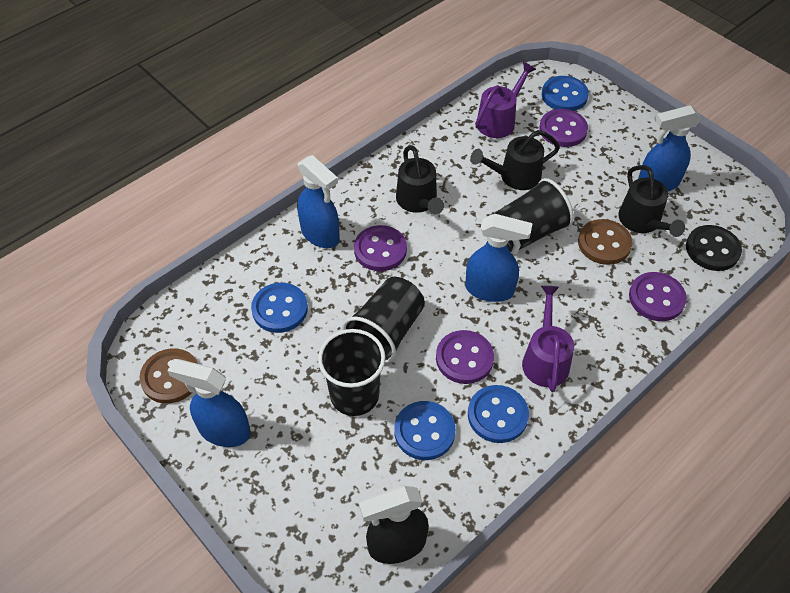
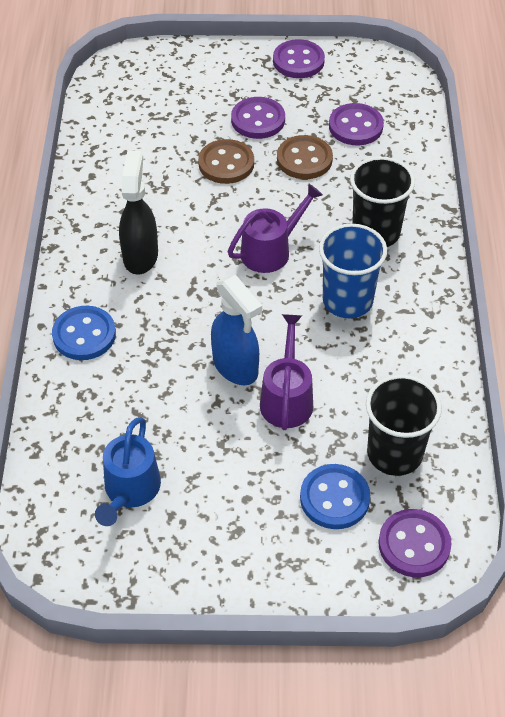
black button: [686,225,742,271] = 1 -> none = 0
black cup: [318,329,386,416] [342,277,425,363] [492,178,574,252] = 3 -> [350,157,415,247] [366,375,442,476] = 2
black watering can: [396,145,444,214] [470,130,560,190] [618,165,685,237] = 3 -> none = 0
blue button: [251,283,308,333] [394,401,456,460] [468,385,529,443] [542,76,589,111] = 4 -> [52,306,116,360] [300,464,370,529] = 2
blue cup: none = 0 -> [319,223,387,318] = 1
blue spray bottle: [168,359,251,447] [297,155,340,248] [465,214,533,302] [638,105,702,191] = 4 -> [211,275,262,385] = 1
blue watering can: none = 0 -> [95,417,161,526] = 1

